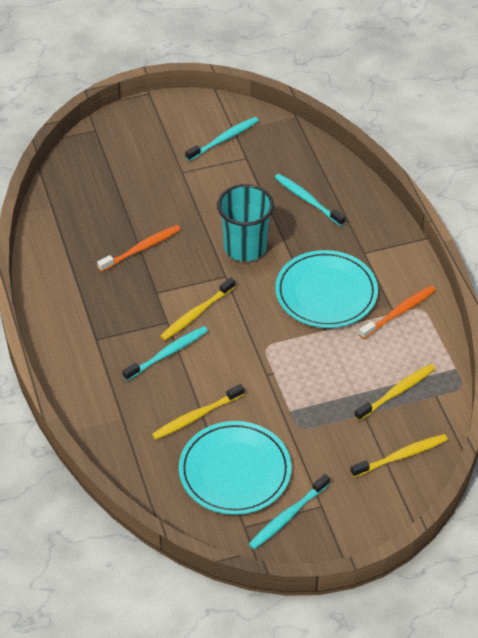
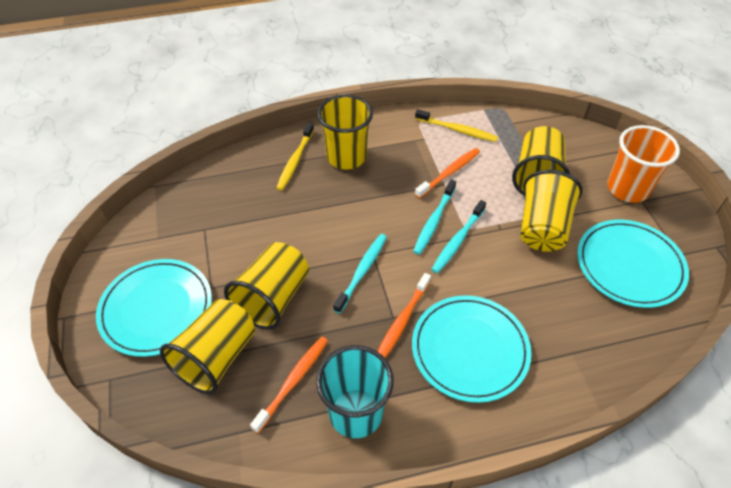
orange cup: none = 0 -> [607,125,680,203] = 1
orange toothbrush: [97,225,181,272] [359,286,436,339] = 2 -> [250,336,328,433] [377,273,431,358] [415,148,480,198] = 3
turquoise plate: [179,421,291,515] [275,250,378,328] = 2 -> [96,259,212,357] [412,295,531,403] [577,220,689,308] = 3
turquoise toothbrush: [123,326,208,381] [185,117,259,161] [249,474,330,549] [275,174,346,226] = 4 -> [333,234,387,314] [413,180,456,255] [431,200,486,273] = 3
yellow cup: none = 0 -> [160,299,255,394] [224,242,309,329] [317,94,373,170] [512,126,570,196] [520,170,582,252] = 5
yellow toothbrush: [152,384,244,440] [160,277,235,340] [350,434,448,478] [355,364,436,421] = 4 -> [276,123,314,191] [415,109,498,142] = 2

